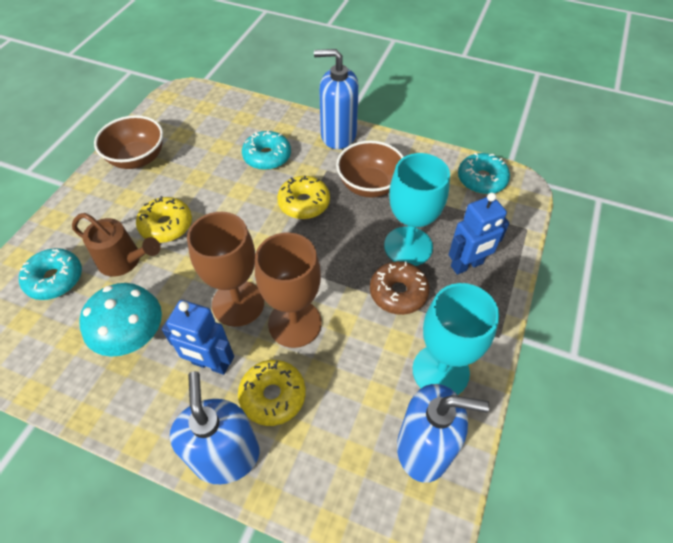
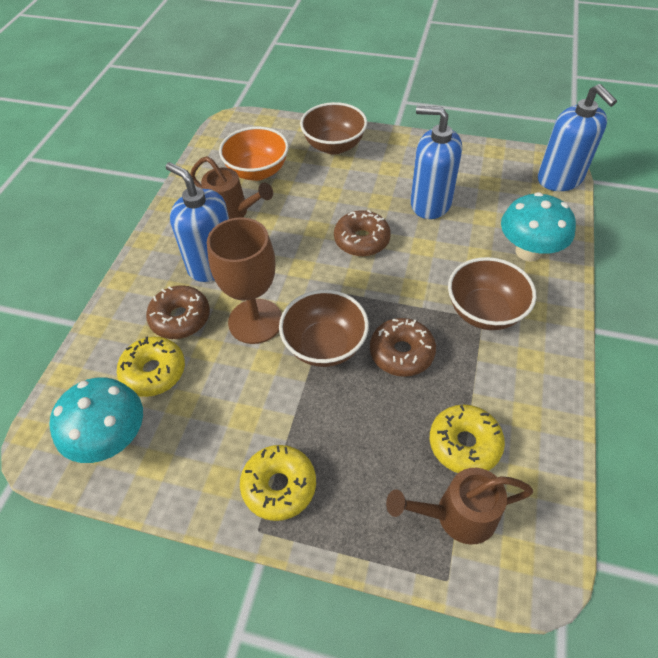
blue robot: [162,300,234,375] [448,193,510,275] = 2 -> none = 0
brown bowl: [94,115,163,169] [336,140,404,198] = 2 -> [279,290,369,367] [300,102,367,155] [448,257,536,330] = 3
brown donut: [370,261,430,315] = 1 -> [146,285,210,339] [334,210,391,256] [370,318,436,377] = 3
brown goblet: [187,212,264,327] [255,232,322,348] = 2 -> [207,217,282,344] = 1
brown watering can: [72,213,160,277] = 1 -> [190,156,273,219] [386,468,533,544] = 2
orange bowl: none = 0 -> [219,127,289,181] = 1
turquoise donut: [19,248,82,300] [242,131,291,170] [458,153,510,194] = 3 -> none = 0
turquoise goblet: [384,153,450,266] [413,283,499,395] = 2 -> none = 0
turquoise mushroom: [79,283,162,357] = 1 -> [50,377,143,463] [501,192,576,262] = 2

